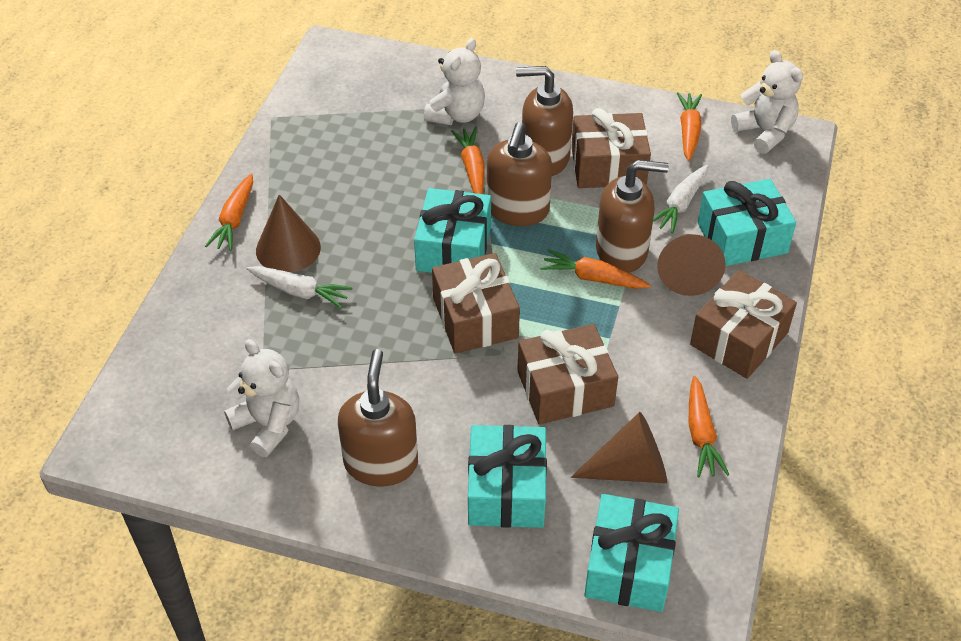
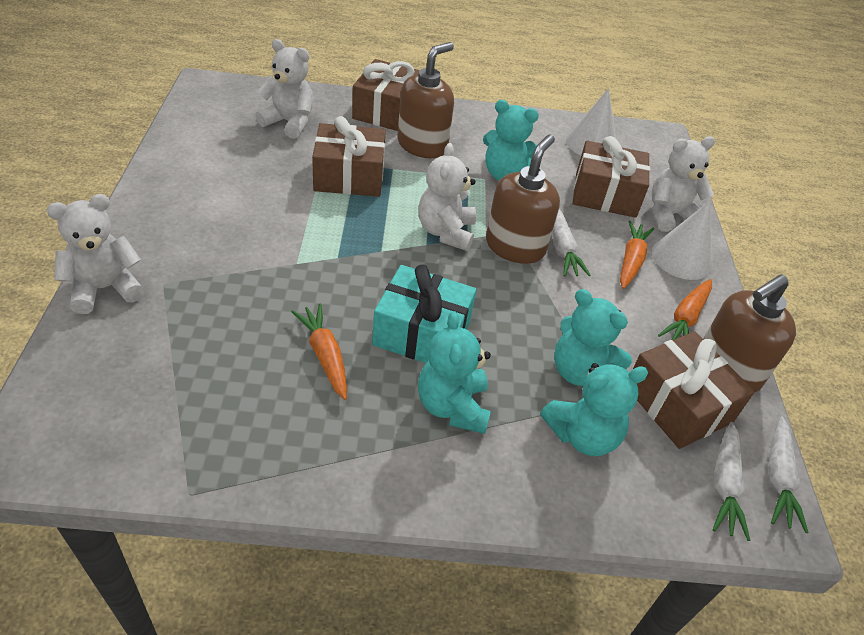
brown cone: [256,194,321,273] [571,412,667,483] [657,234,726,296] = 3 -> none = 0
brown soap dispenser: [338,349,418,486] [487,122,552,226] [516,66,573,176] [596,160,669,273] = 4 -> [397,42,454,158] [486,134,560,264] [703,274,796,392] = 3
orange carrot: [205,174,253,251] [451,127,485,194] [540,249,651,289] [677,92,702,161] [689,376,729,477] = 5 -> [291,303,347,400] [620,221,654,289] [658,279,712,340] = 3
turquoise gift: [414,188,491,273] [468,425,547,528] [584,494,679,612] [698,179,796,266] = 4 -> [372,264,477,363] = 1
turquoise teddy bear: none = 0 -> [418,311,491,434] [483,100,539,180] [540,363,648,456] [554,289,632,386] = 4
white carrot: [247,266,353,308] [653,165,708,234] = 2 -> [552,210,590,276] [712,422,750,541] [768,416,809,533] = 3
white cone: none = 0 -> [566,88,616,155] [652,201,713,280] = 2
white teddy bear: [224,339,299,457] [424,38,485,125] [731,50,803,154] = 3 -> [46,194,144,314] [255,39,313,139] [419,143,476,251] [652,136,715,232] = 4

